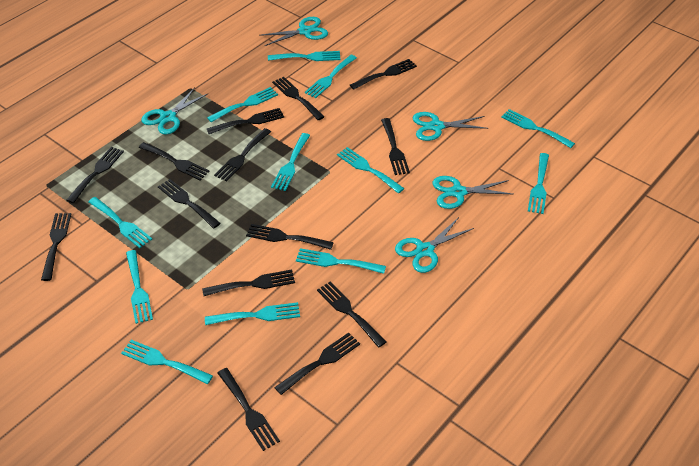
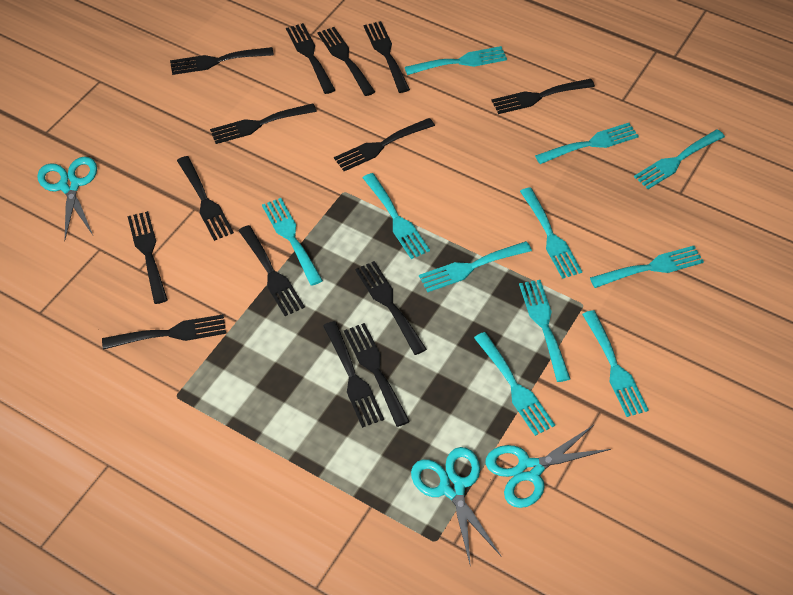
turquoise fork: [88,197,152,248] [121,340,213,384] [126,250,153,324] [205,302,300,325] [207,87,278,122] [268,51,341,61] [271,133,310,191] [296,248,386,274] [305,55,357,98] [337,147,404,193] [501,109,575,148] [528,153,549,214] = 12 -> [262,198,323,286] [363,173,430,259] [405,46,507,75] [419,241,532,292] [474,332,555,436] [519,280,570,382] [520,187,582,279] [535,123,639,164] [582,310,649,417] [590,246,704,288] [634,129,725,189] = 11
turquoise scissors: [141,87,209,135] [259,17,328,46] [395,217,474,273] [413,112,488,141] [432,176,512,209] = 5 -> [37,156,97,239] [411,447,502,568] [486,425,611,508] = 3

